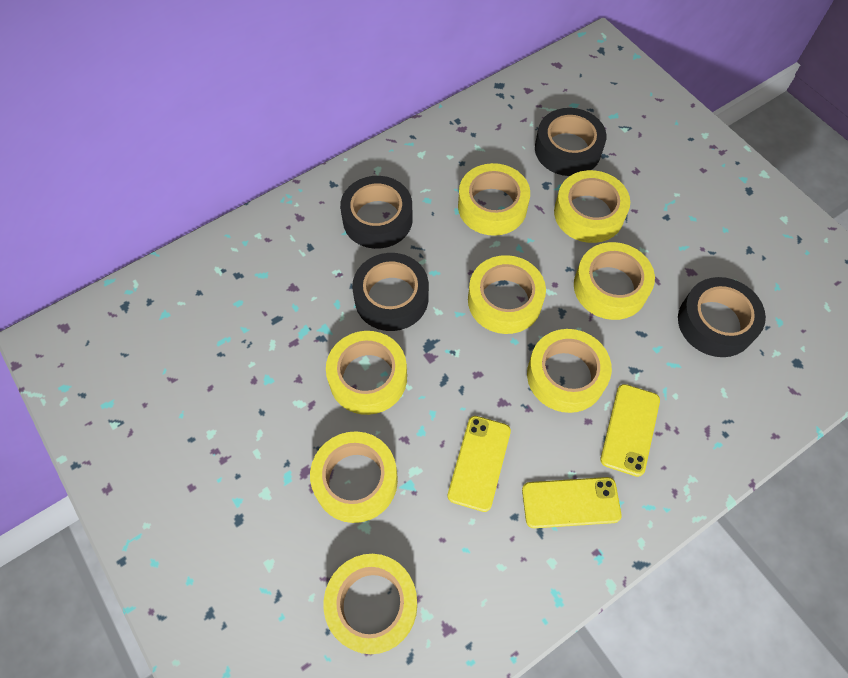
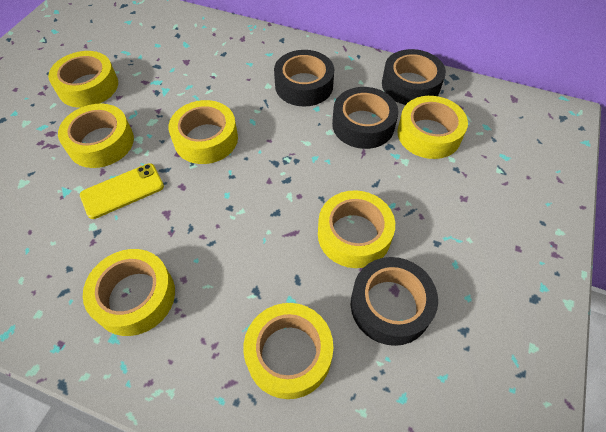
yellow phone: [447,416,511,512] [522,477,622,528] [600,384,660,477] = 3 -> [80,163,164,219] = 1
yellow tape: [310,431,398,523] [323,554,417,654] [326,331,407,415] [458,163,530,236] [468,255,546,334] [527,329,612,413] [554,170,630,243] [574,242,655,320] = 8 -> [48,51,118,108] [58,104,134,168] [83,249,175,336] [168,100,238,164] [243,303,333,399] [318,190,395,268] [397,96,468,159] = 7

